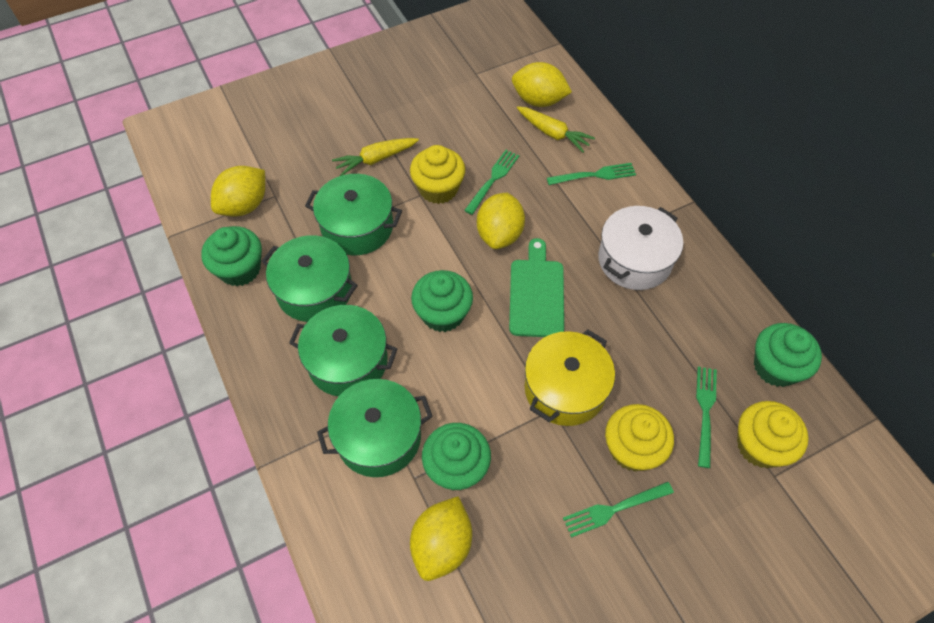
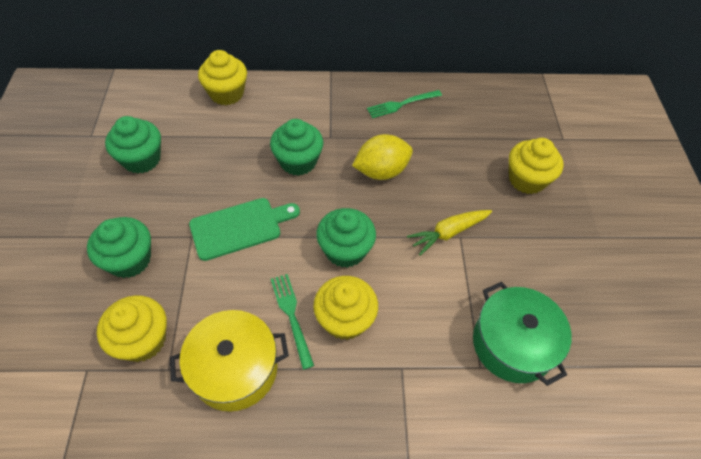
green fork: [464,150,519,215] [547,163,636,185] [563,482,674,538] [696,367,717,468] = 4 -> [271,274,314,370] [367,90,442,118] = 2
green pot: [261,235,358,322] [289,305,397,396] [305,174,402,255] [317,379,433,477] = 4 -> [473,282,572,386] = 1
white pot: [598,206,683,290] = 1 -> none = 0
yellow carrot: [332,138,419,176] [517,106,595,153] = 2 -> [407,210,492,256] = 1
yellow cupcake: [410,145,465,204] [605,404,674,472] [737,401,809,468] = 3 -> [97,295,167,362] [198,50,247,105] [313,276,378,340] [509,138,563,194] = 4
yellow lemon: [211,166,265,217] [410,496,472,581] [477,193,525,249] [512,62,572,107] = 4 -> [352,134,413,180] = 1

